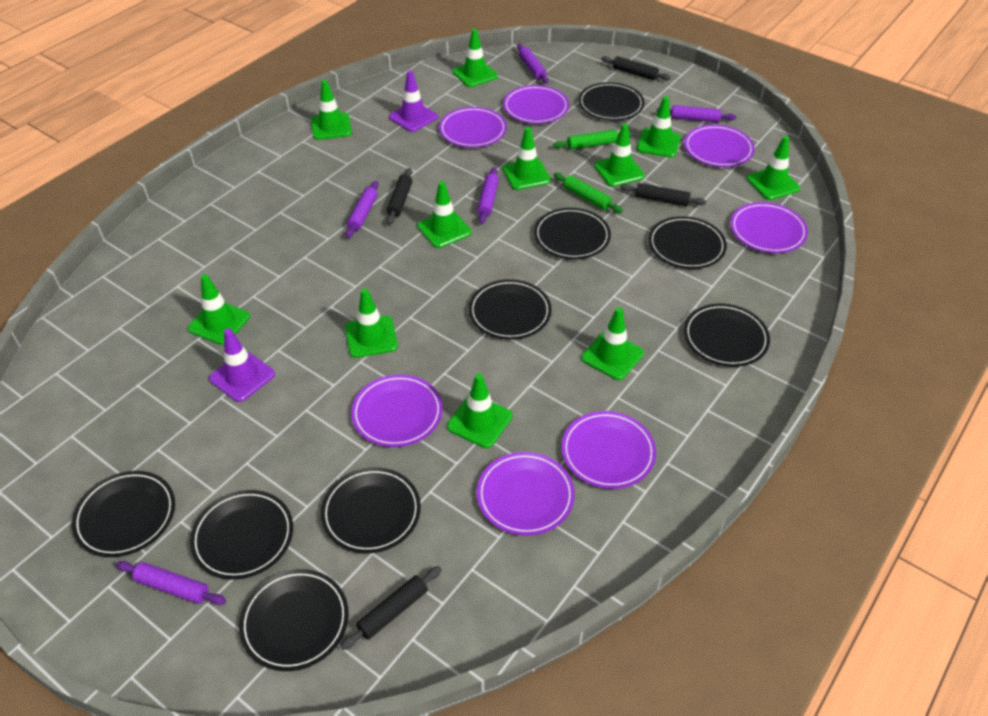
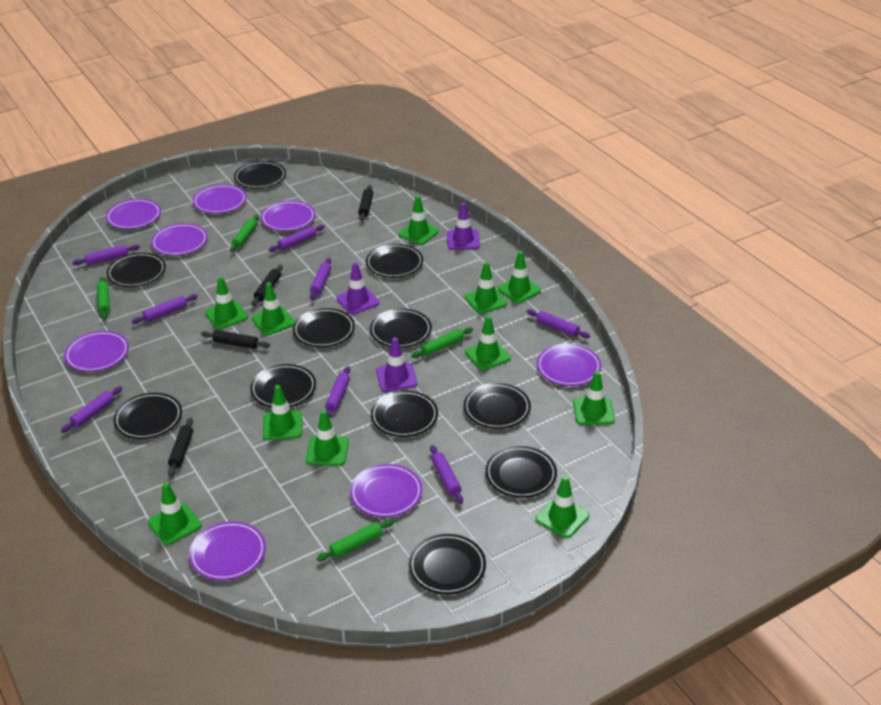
black plate: [72,471,175,557] [190,490,293,580] [239,569,349,671] [321,467,421,553] [469,279,552,340] [534,208,611,259] [578,82,645,121] [648,216,727,269] [684,304,770,367] = 9 -> [107,253,166,287] [113,393,182,439] [234,161,286,189] [250,364,316,407] [293,308,355,347] [366,244,423,278] [370,309,432,348] [371,390,438,437] [409,534,486,595] [464,383,531,429] [485,446,557,498] = 11
green rolling pin: [553,130,632,150] [554,173,623,213] = 2 -> [97,277,110,319] [230,215,259,252] [316,519,395,561] [411,327,473,358] = 4
purple plate: [351,375,443,447] [439,107,507,148] [477,452,575,536] [503,85,569,124] [561,411,656,489] [684,125,755,167] [730,202,808,253] = 7 -> [64,331,129,372] [106,199,161,229] [151,223,208,256] [189,521,266,581] [193,184,247,214] [261,201,315,231] [350,464,423,518] [537,344,602,386] = 8
purple rolling pin: [116,561,226,605] [346,181,379,238] [477,167,499,224] [517,44,549,84] [656,105,736,123] = 5 -> [61,386,122,433] [73,245,140,265] [132,294,198,324] [269,225,325,252] [310,258,331,300] [325,366,350,418] [430,445,463,504] [527,309,590,339] = 8
purple traffic cone: [209,328,275,402] [389,71,438,132] = 2 -> [337,262,379,314] [376,337,417,392] [447,203,480,250] = 3

